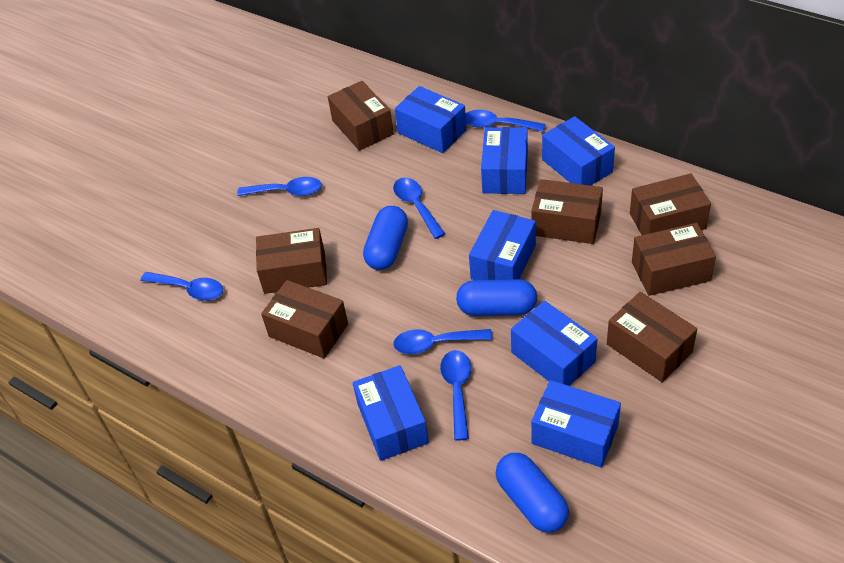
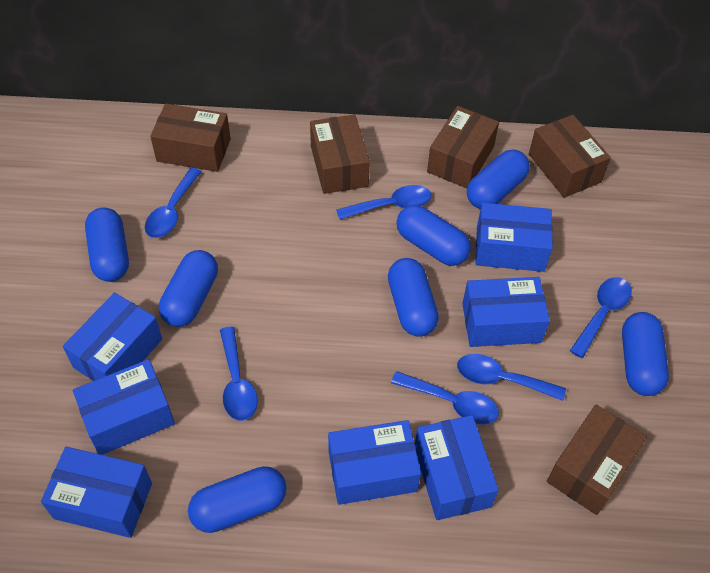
blue capsule: [363,206,408,270] [456,279,537,316] [496,453,569,533] = 3 -> [85,207,129,282] [159,250,218,327] [188,466,287,533] [388,258,439,337] [396,205,471,266] [467,149,530,209] [622,312,669,396] = 7
brown box: [256,228,327,294] [261,280,348,358] [328,81,394,151] [531,179,603,244] [607,292,697,382] [630,173,711,235] [632,223,716,296] = 7 -> [150,103,231,172] [310,114,370,194] [427,106,499,188] [529,115,611,198] [547,405,647,515] = 5

